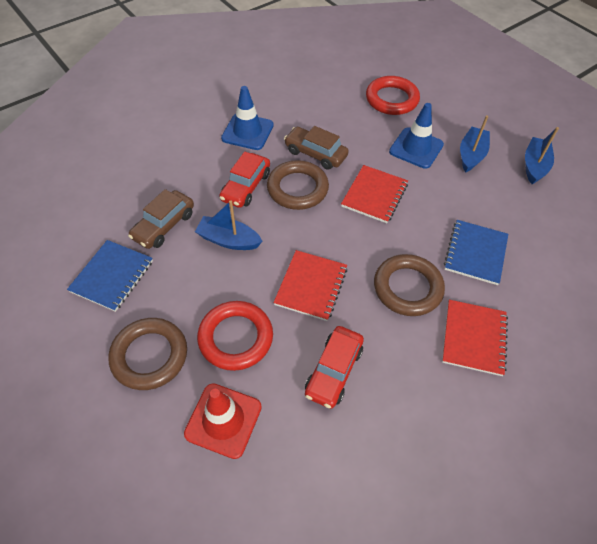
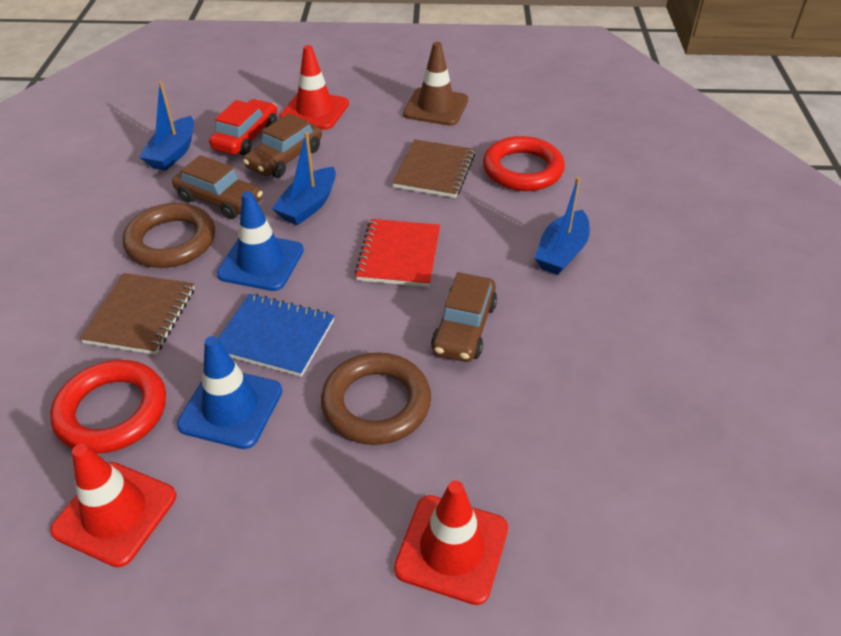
blue notebook: [67,240,153,312] [444,220,508,285] = 2 -> [218,294,334,377] = 1
brown car: [128,189,194,249] [284,126,349,170] = 2 -> [172,155,263,219] [243,113,322,178] [431,272,497,362] = 3
brown notebook: none = 0 -> [80,273,194,355] [392,139,475,198] = 2
brown ring: [108,318,187,390] [267,160,329,210] [374,254,445,316] = 3 -> [123,203,215,268] [321,352,431,445] = 2
brown traffic cone: none = 0 -> [403,42,468,126] = 1
red car: [219,152,270,208] [305,326,364,409] = 2 -> [209,99,277,156] = 1
red notebook: [273,250,347,321] [341,165,408,223] [442,300,508,376] = 3 -> [355,219,440,287] = 1
red traffic cone: [184,383,262,459] = 1 -> [50,444,176,568] [280,45,349,130] [394,480,508,605] = 3

